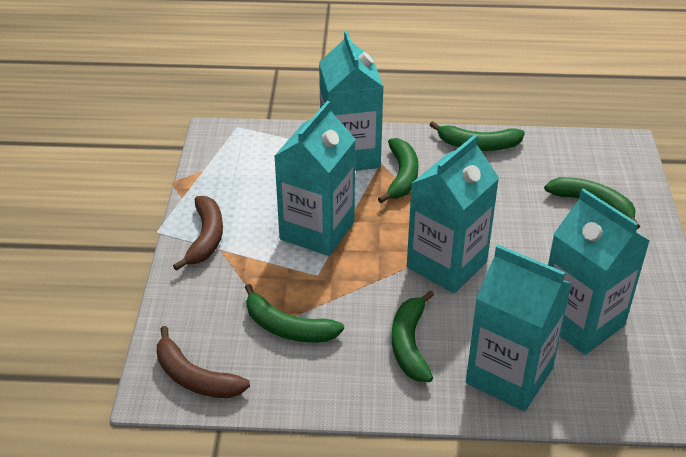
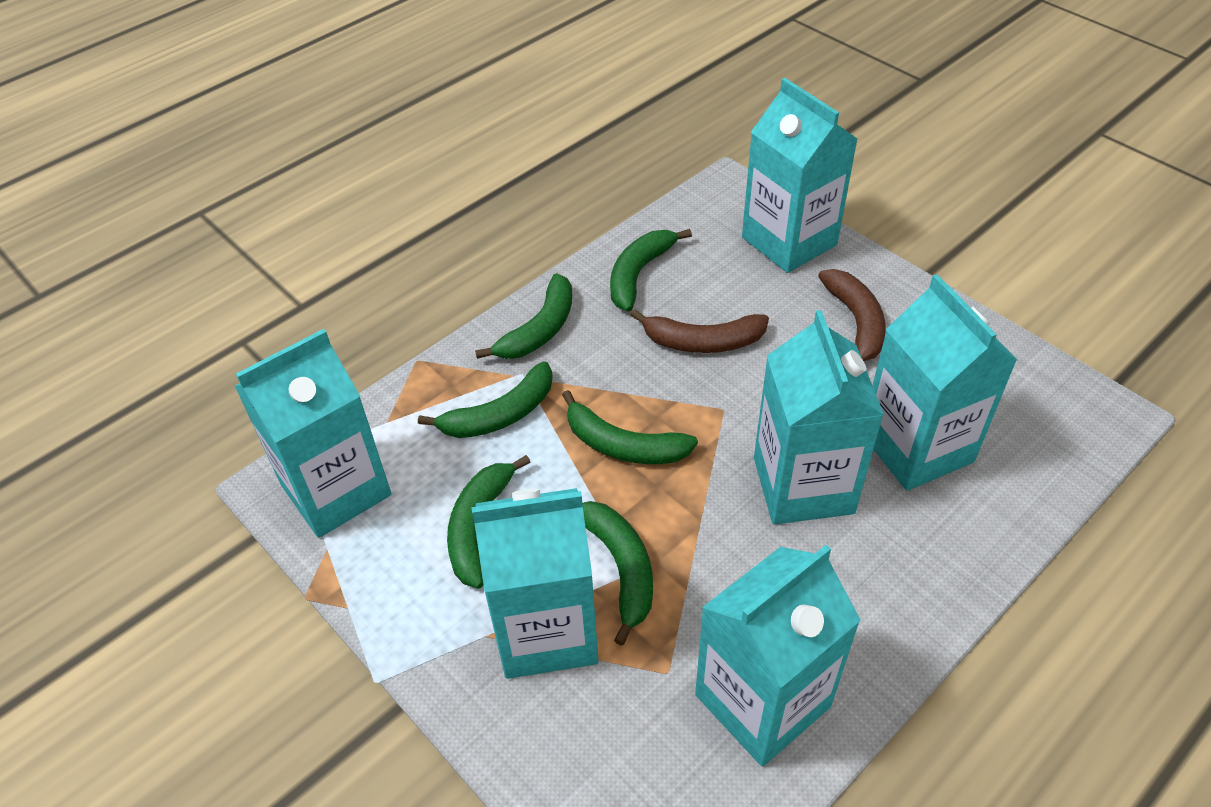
green banana: [245,284,344,343] [378,138,419,203] [392,290,434,382] [430,121,525,151] [544,177,640,229] = 5 -> [418,361,553,438] [447,455,530,589] [475,273,572,359] [562,390,698,464] [582,501,653,646] [610,229,692,312] = 6
turquoise carton: [275,101,356,256] [319,30,384,171] [407,134,499,293] [466,245,572,411] [548,188,650,355] = 5 -> [235,329,391,538] [472,488,599,679] [695,545,861,767] [742,78,858,273] [754,310,884,525] [872,274,1017,491] = 6

